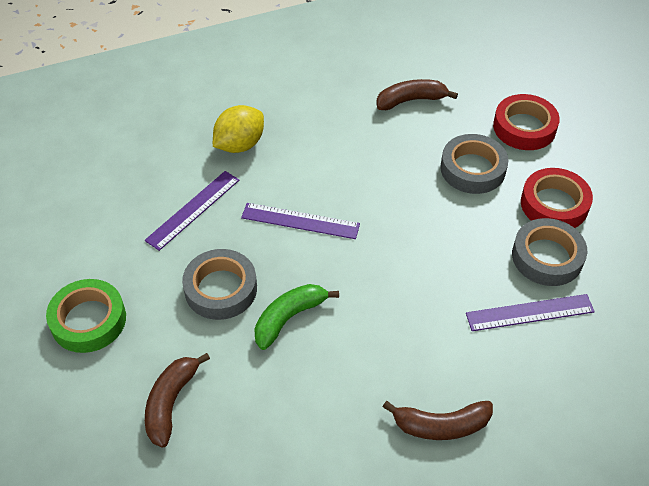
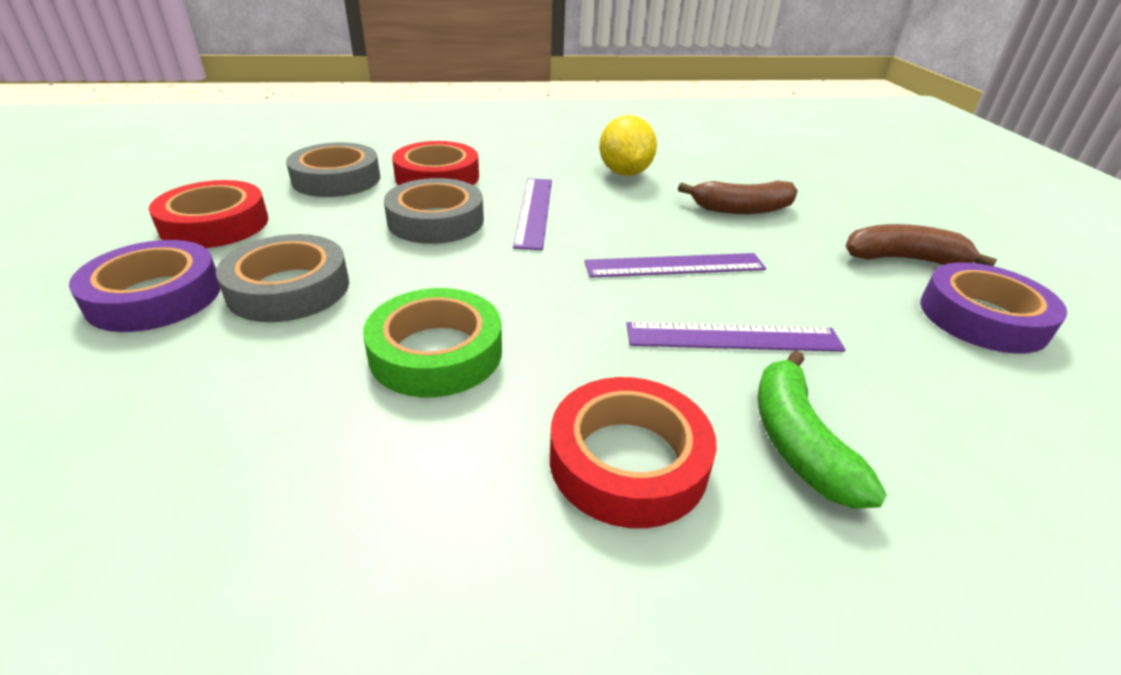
brown banana: [145,353,210,447] [376,79,458,110] [383,401,493,440] = 3 -> [678,180,798,214] [846,224,997,266] = 2
purple tape: none = 0 -> [69,240,221,332] [920,262,1067,354] = 2
red tape: [493,94,560,150] [521,168,593,228] = 2 -> [149,180,268,248] [392,141,479,185] [550,377,717,528] = 3

